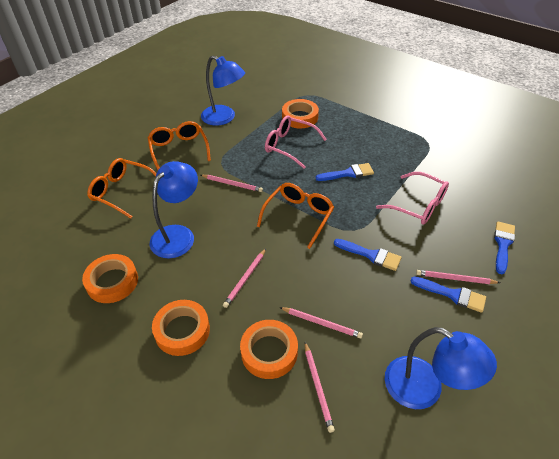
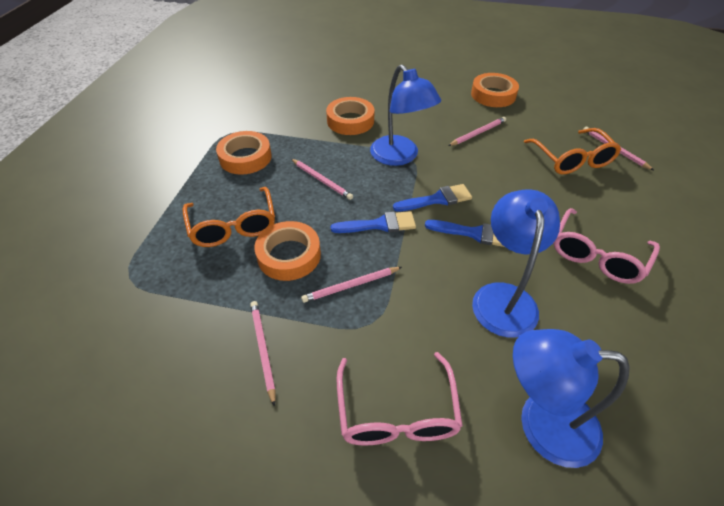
blue brush: [316,163,374,181] [334,239,402,271] [410,276,486,313] [494,221,515,274] = 4 -> [331,211,416,233] [393,184,472,212] [425,220,504,247] = 3
orange glasses: [87,158,157,219] [148,121,211,170] [257,183,334,249] = 3 -> [182,187,275,247] [524,128,621,174] = 2

